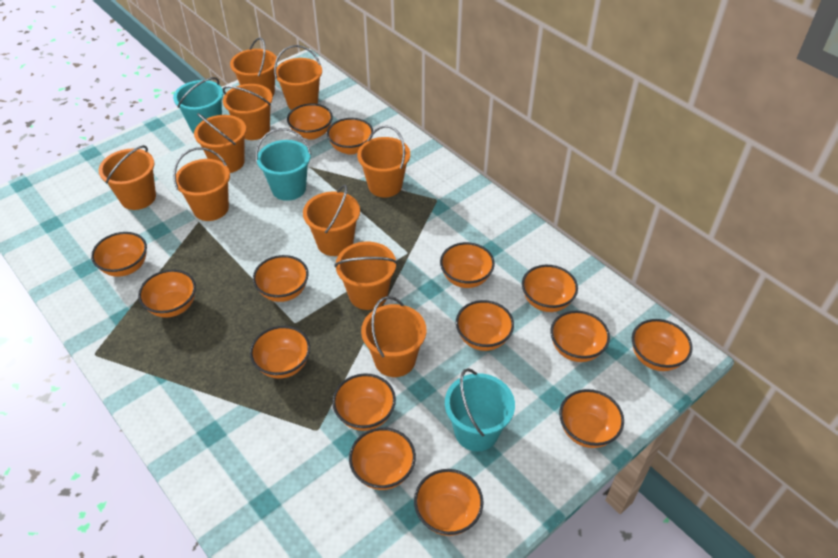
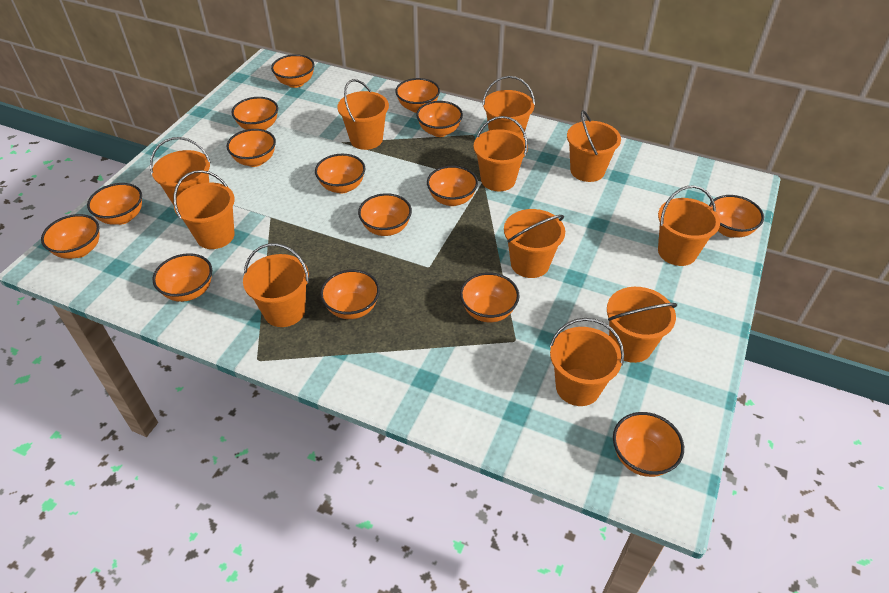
orange bucket: [98,145,156,210] [173,148,230,221] [194,113,246,173] [222,84,273,140] [230,37,277,96] [274,45,322,110] [303,185,360,256] [334,242,398,310] [357,125,410,197] [361,296,426,377] = 10 -> [150,137,211,205] [174,170,235,249] [243,243,309,327] [337,79,389,150] [474,116,528,191] [482,76,535,137] [504,209,565,278] [550,318,624,406] [567,110,621,182] [607,287,677,363] [658,185,720,266] = 11
turquoise bucket: [173,77,223,133] [256,128,311,201] [445,368,515,451] = 3 -> none = 0

